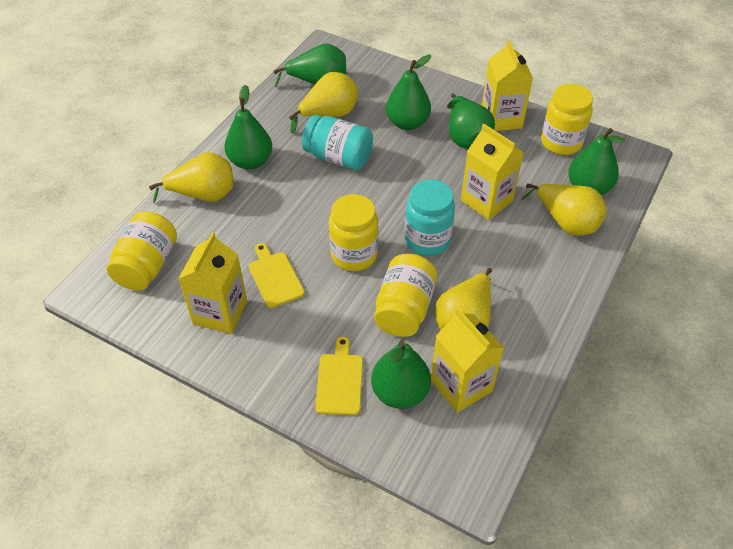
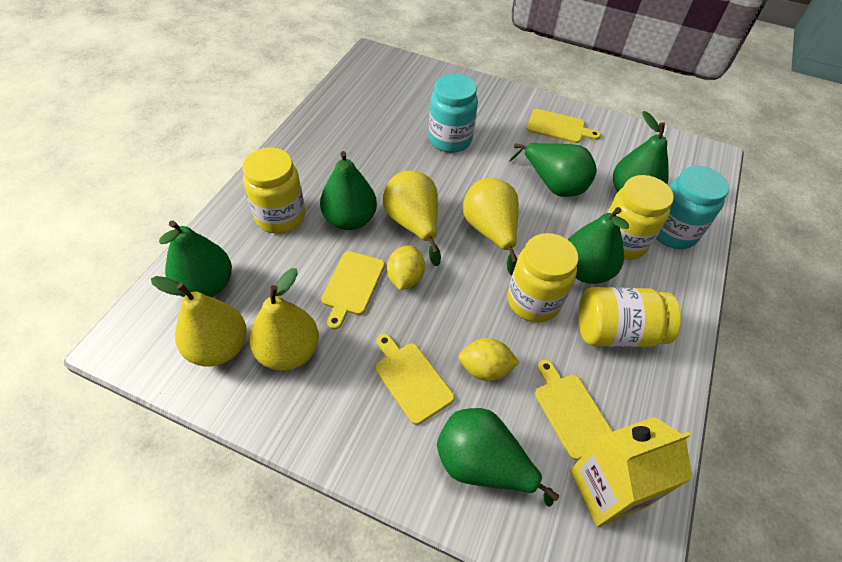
yellow carton: [178,232,247,334] [431,308,504,413] [461,124,524,220] [482,40,533,131] = 4 -> [570,417,693,527] = 1
yellow cutting board: [249,243,305,308] [315,337,363,415] = 2 -> [321,251,385,330] [375,334,455,425] [527,109,601,143] [535,359,613,460] = 4
yellow lemon: none = 0 -> [387,245,425,290] [458,338,520,381] = 2

